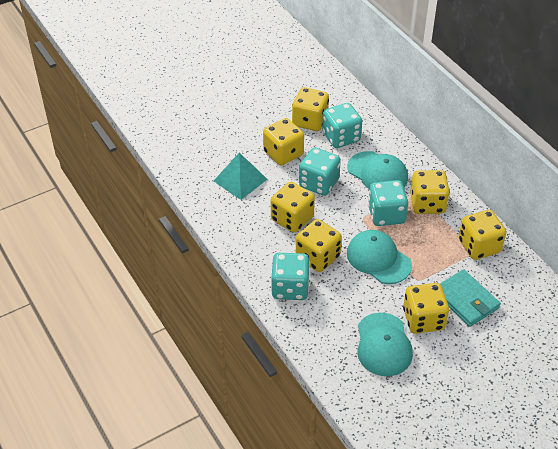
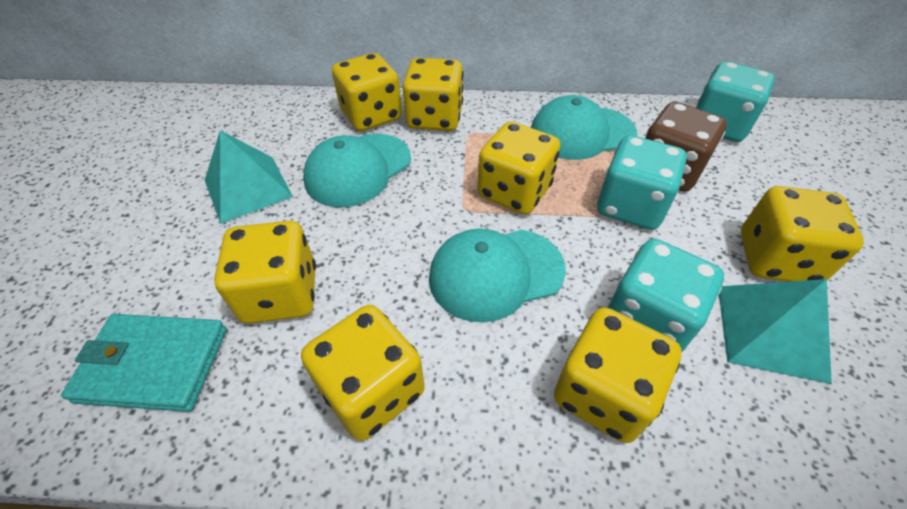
brown dice: none = 0 -> [645,102,727,192] = 1
turquoise dice: [272,253,310,300] [299,147,341,196] [322,103,362,148] [368,180,408,226] = 4 -> [597,135,687,230] [607,239,724,353] [696,61,775,142] = 3
turquoise pyramid: [214,153,267,200] = 1 -> [205,130,293,224] [719,279,832,384] = 2

